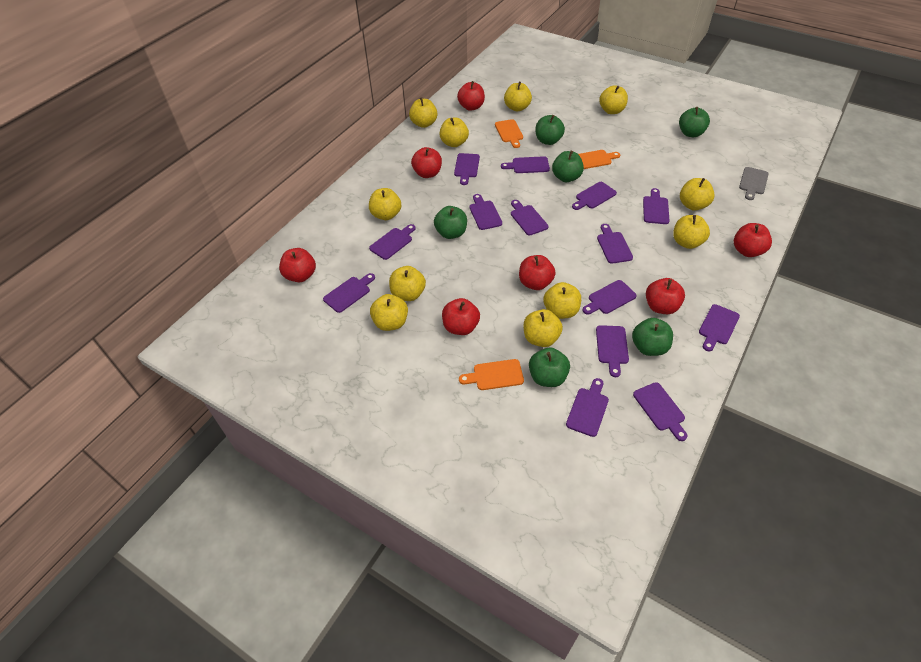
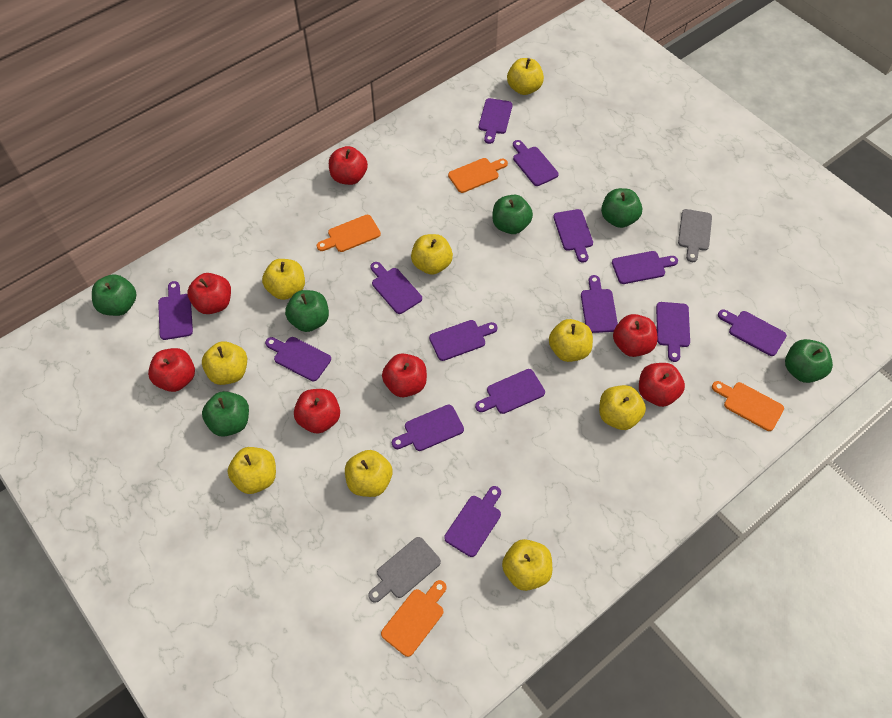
grey cutting board: [739,167,769,200] = 1 -> [368,537,441,603] [678,209,712,262] = 2
orange cutting board: [459,359,524,390] [495,119,523,148] [578,150,620,169] = 3 -> [317,215,381,252] [381,580,446,657] [448,158,508,193] [712,381,784,431] = 4
yellow apple: [369,188,401,220] [370,294,408,331] [389,266,426,301] [409,97,437,128] [440,117,469,147] [504,82,532,111] [524,309,563,347] [543,282,581,319] [599,85,628,114] [673,215,710,249] [680,178,715,210] = 11 -> [202,341,247,385] [228,447,276,494] [262,259,305,300] [345,450,392,497] [411,234,453,275] [502,539,552,591] [507,58,544,95] [549,319,593,362] [599,385,646,430] = 9

